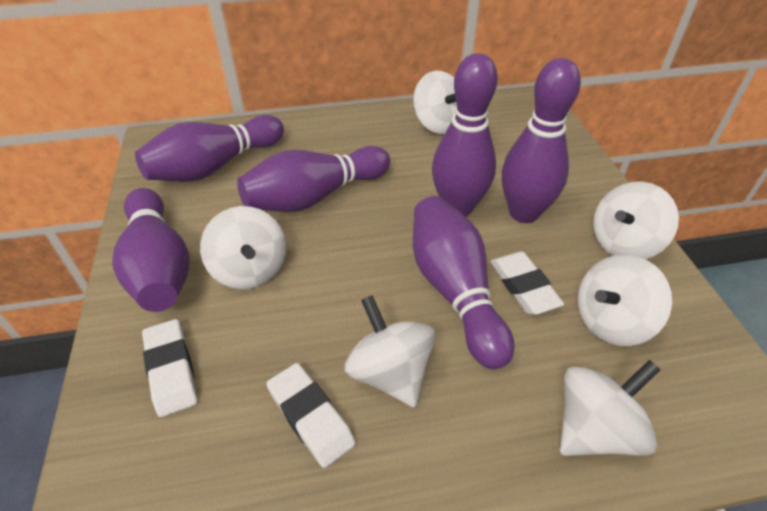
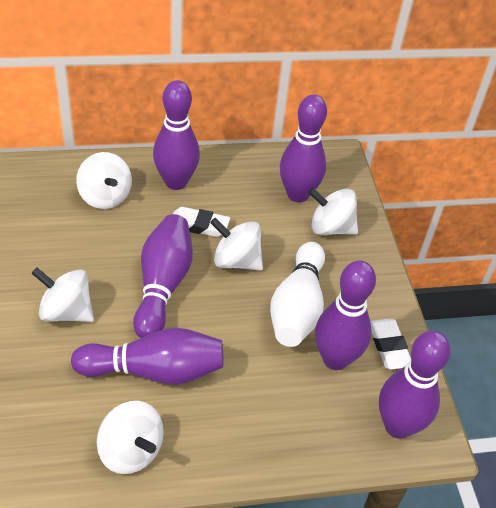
white bowling pin: none = 0 -> [270,242,325,347] = 1
white eraser: [142,319,197,417] [266,363,356,468] [490,251,564,315] = 3 -> [173,207,230,237] [370,319,411,370] = 2
white spinning top: [200,206,286,289] [344,295,436,407] [413,71,457,134] [560,360,661,456] [578,254,672,346] [593,181,679,259] = 6 -> [31,268,94,322] [76,152,132,209] [97,401,164,474] [210,218,263,271] [308,188,358,235] = 5

